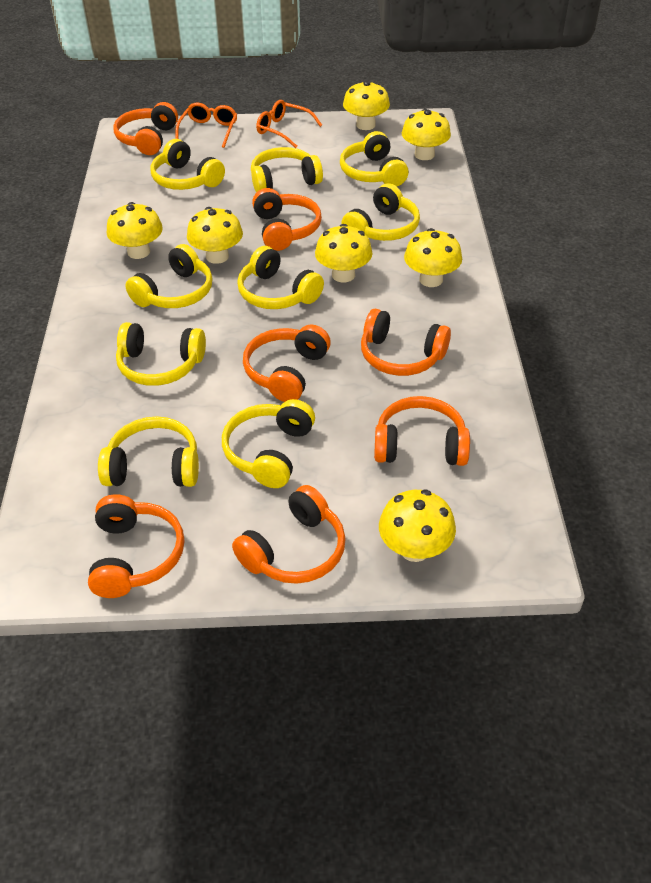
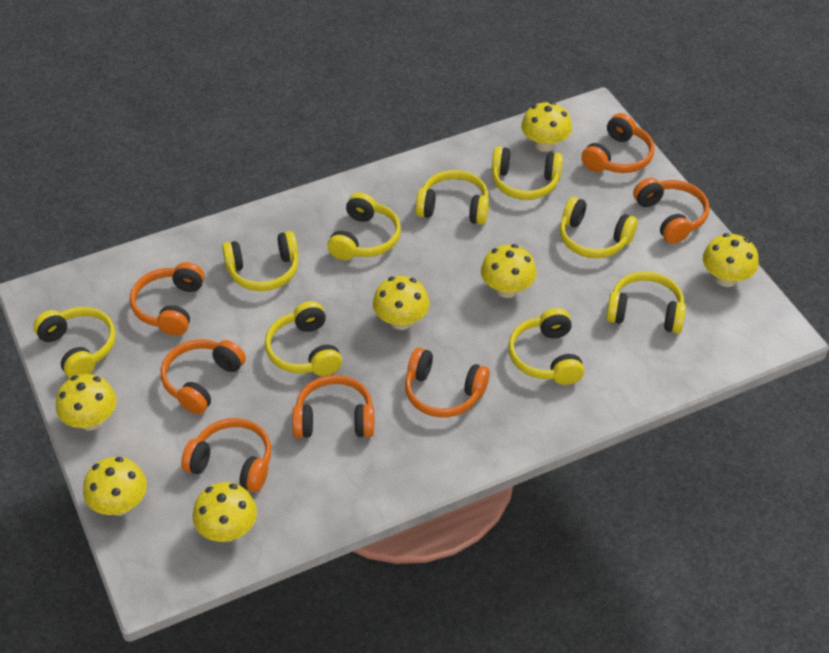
orange glasses: [175,103,237,148] [256,100,322,148] = 2 -> none = 0

